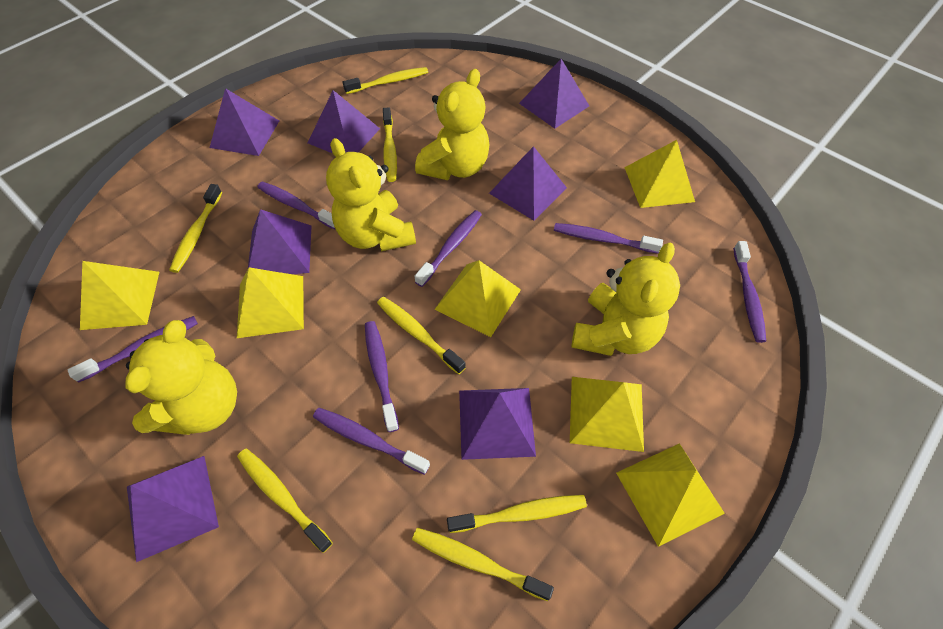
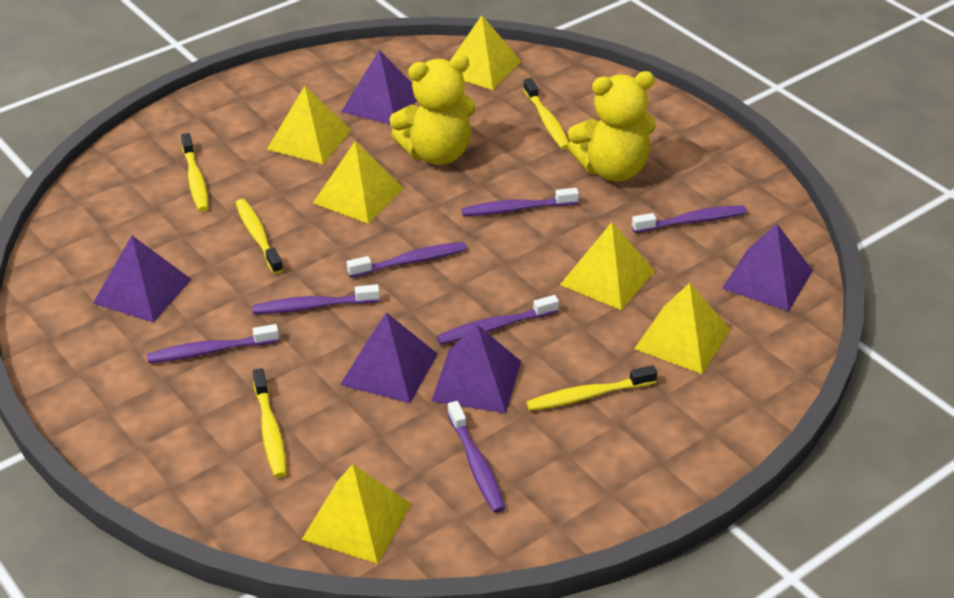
purple pyramid: [127,456,219,562] [210,88,279,156] [248,209,311,274] [308,90,380,153] [459,388,536,460] [489,146,567,221] [519,59,589,129] = 7 -> [93,236,191,323] [340,312,437,403] [341,50,417,124] [431,324,521,413] [722,224,813,311] = 5
yellow teddy bear: [126,320,237,435] [326,138,416,252] [415,69,489,180] [572,243,680,356] = 4 -> [389,54,476,165] [568,71,656,181] = 2
yellow toothbrush: [169,184,222,273] [237,449,333,553] [343,67,428,94] [377,297,466,374] [383,107,397,182] [412,528,554,601] [447,495,587,533] = 7 -> [181,133,209,212] [236,199,283,274] [253,368,287,478] [523,78,569,150] [526,365,657,411] = 5

